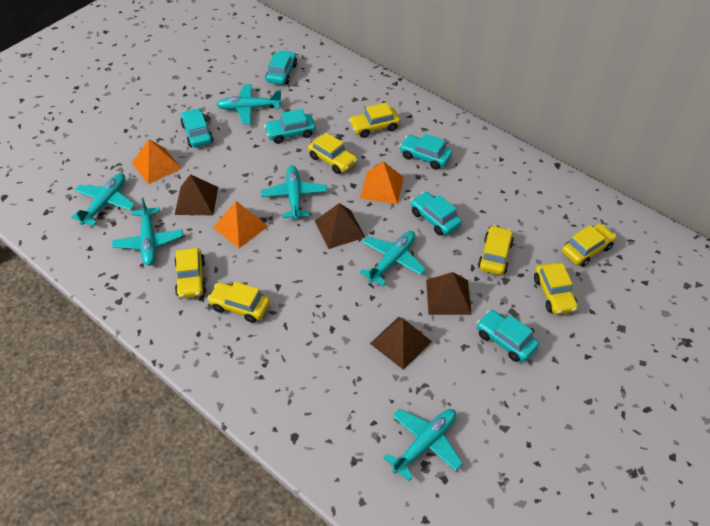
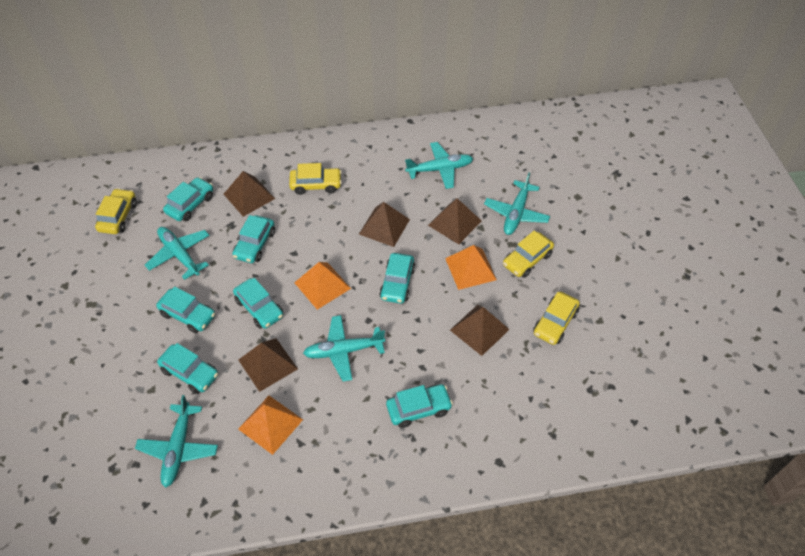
brown pyramid: [175,174,218,215] [315,203,365,249] [370,317,432,370] [426,272,472,315] = 4 -> [224,171,275,217] [239,338,298,392] [359,202,410,247] [428,198,481,244] [450,305,510,356] = 5
turquoise car: [181,108,213,147] [264,109,316,144] [266,50,297,85] [399,134,452,170] [411,191,462,236] [477,310,539,362] = 6 -> [156,287,215,333] [157,343,218,394] [163,177,213,221] [232,215,275,263] [233,278,283,329] [379,253,416,304] [386,384,453,428] = 7
turquoise plane: [71,173,135,226] [112,198,183,266] [216,84,282,124] [261,166,327,220] [360,231,426,286] [384,409,463,481] = 6 -> [135,395,218,488] [145,227,210,280] [303,315,385,382] [405,142,473,189] [484,172,550,235] = 5
yellow car: [175,248,206,298] [207,282,270,323] [308,132,357,174] [349,102,400,138] [478,225,514,275] [534,263,578,315] [562,224,616,267] = 7 -> [95,188,137,234] [289,163,342,195] [503,230,554,278] [533,292,580,345] = 4

